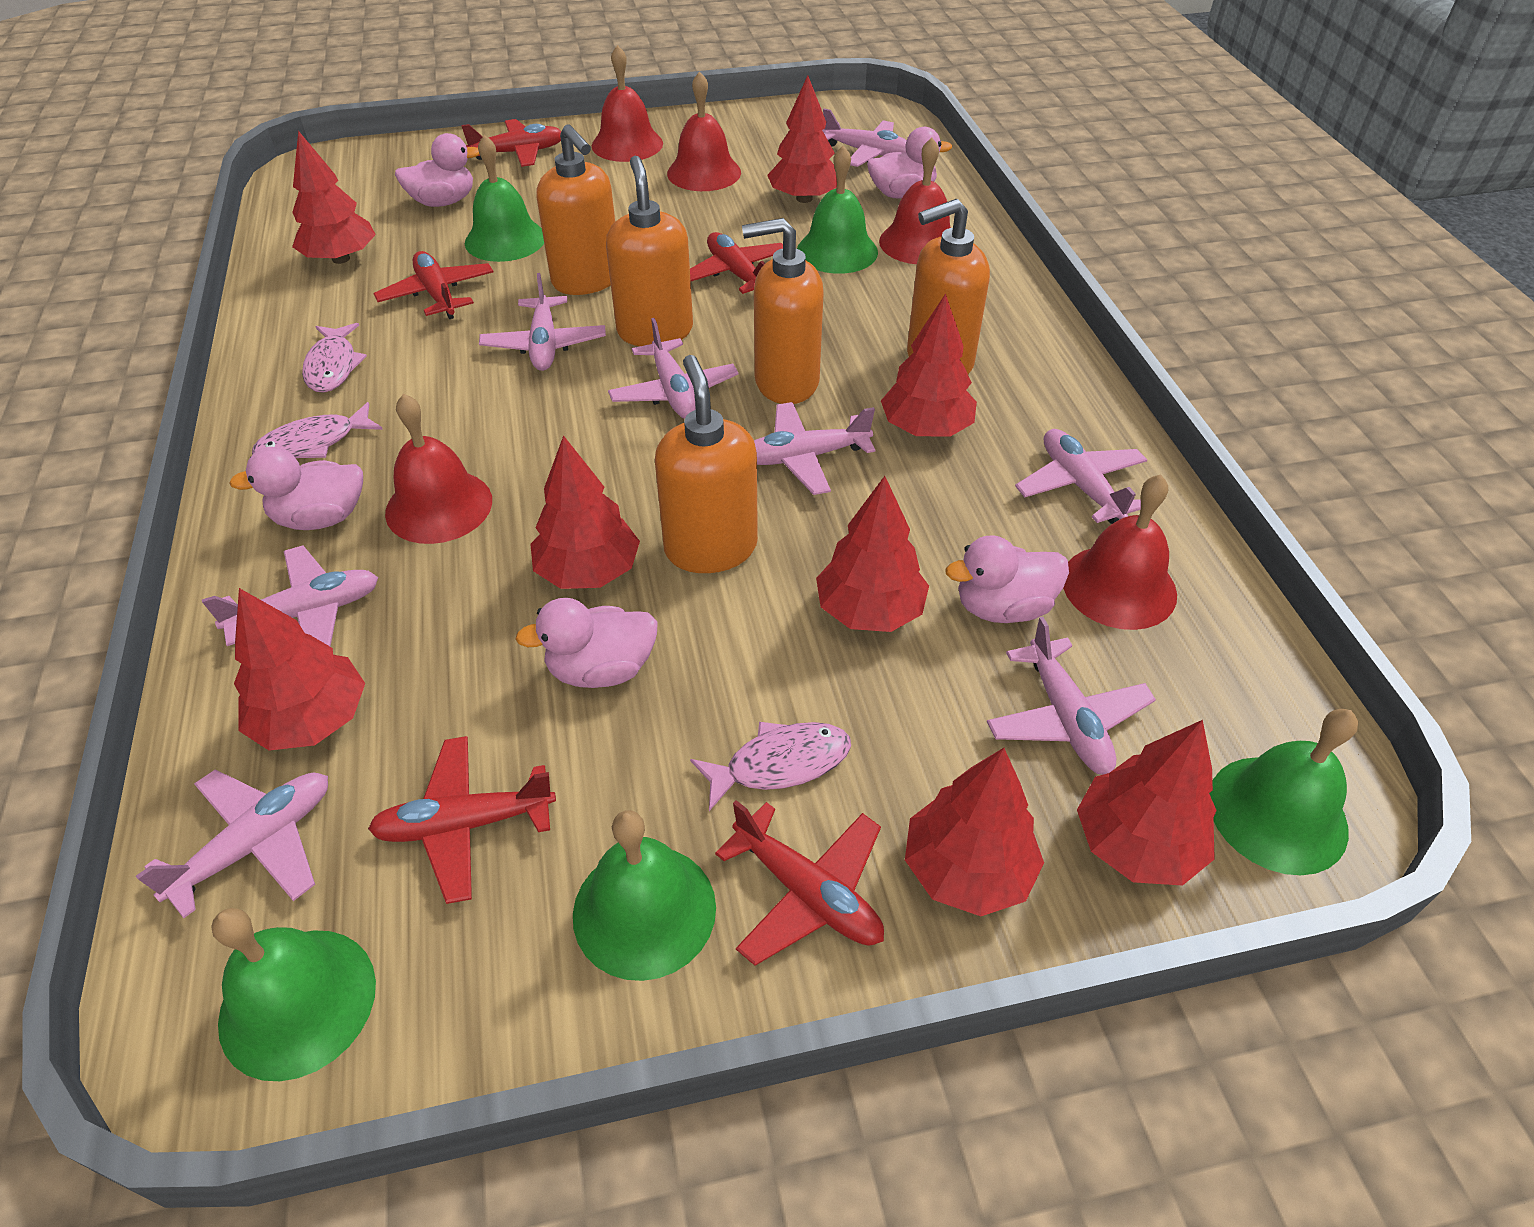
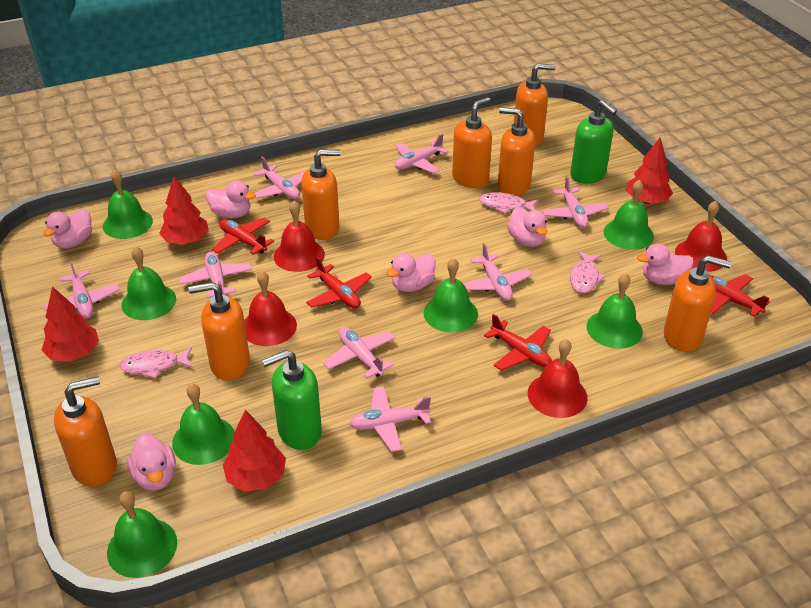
green bell: [211,908,376,1081] [465,135,544,262] [573,810,716,981] [797,146,878,274] [1209,709,1358,875] = 5 -> [103,170,153,239] [107,491,177,578] [121,246,176,320] [172,384,234,465] [424,258,478,333] [587,273,643,349] [604,180,654,250] = 7
green soap dispenser: none = 0 -> [262,350,322,450] [570,100,617,184] = 2
orange soap dispenser: [536,124,615,295] [606,156,693,346] [655,355,758,573] [742,218,823,404] [907,199,990,374] = 5 -> [54,376,117,487] [188,282,250,381] [301,149,341,240] [452,97,492,188] [498,107,535,196] [514,63,556,147] [664,255,732,352] = 7
pink duck: [229,447,363,530] [395,133,480,207] [515,598,658,688] [867,127,952,199] [946,535,1069,623] = 5 -> [43,209,92,249] [127,433,176,491] [206,180,256,218] [386,253,436,292] [507,207,547,247] [637,243,694,285] = 6
red bell: [385,394,492,544] [592,45,663,162] [667,71,741,191] [879,138,951,264] [1063,474,1177,630] = 5 -> [244,271,297,346] [274,201,325,272] [528,339,588,418] [675,201,727,272] = 4
red plane: [368,736,556,904] [373,251,493,319] [461,119,562,167] [690,232,783,294] [715,800,884,966] = 5 -> [212,218,274,255] [306,256,372,308] [484,314,552,370] [710,274,770,317] = 4
red tree: [234,588,365,751] [292,131,376,264] [530,435,640,589] [767,75,837,203] [816,476,929,632] [881,294,977,437] [905,748,1044,916] [1077,720,1217,886] = 8 -> [42,286,99,362] [159,176,209,245] [223,410,286,491] [626,138,673,204] = 4

